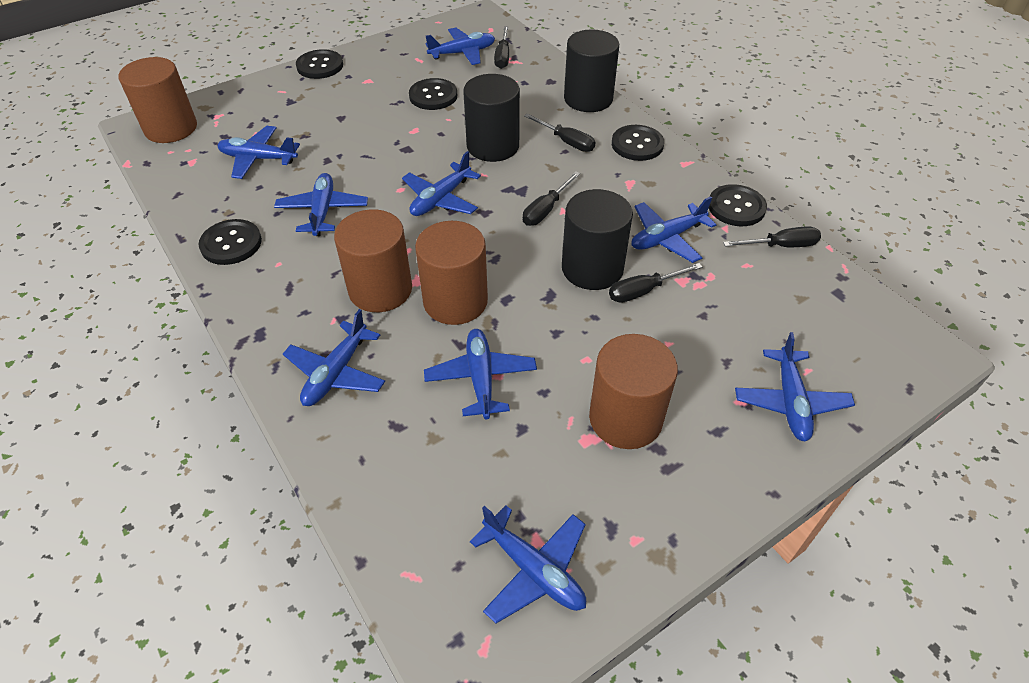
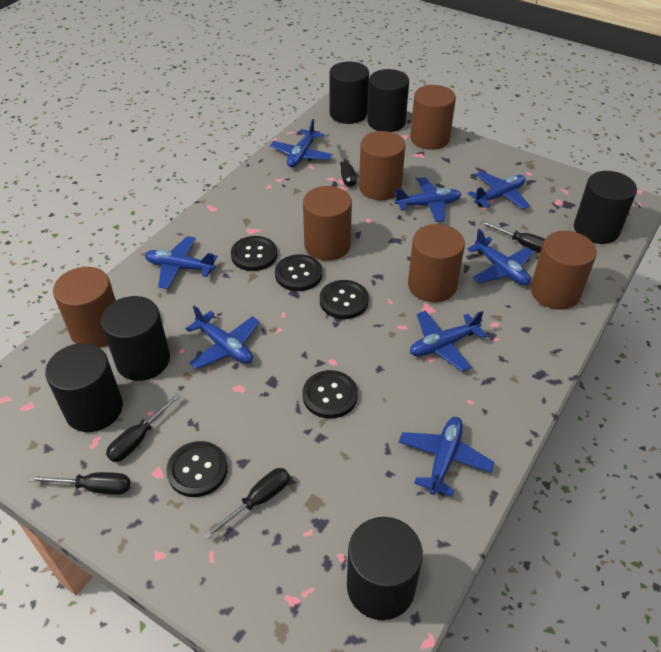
black cylinder: [463,74,520,162] [562,189,633,290] [564,29,619,112] = 3 -> [45,343,123,432] [101,296,170,381] [330,61,369,124] [347,517,423,620] [367,69,409,132] [574,171,637,244] = 6
blue plane: [217,126,300,179] [274,173,368,236] [283,309,385,406] [402,151,481,216] [424,329,537,419] [426,28,495,65] [470,505,586,624] [631,196,717,263] [735,332,855,442] = 9 -> [145,236,218,289] [185,305,259,369] [270,119,333,167] [394,177,462,222] [399,417,494,497] [410,311,487,372] [467,229,534,285] [468,171,530,210] = 8
brown cylinder: [119,57,197,143] [334,209,412,312] [415,221,488,325] [589,334,678,449] = 4 -> [53,267,116,348] [303,186,352,261] [359,131,405,200] [408,224,465,302] [410,85,456,150] [531,231,597,310] = 6

